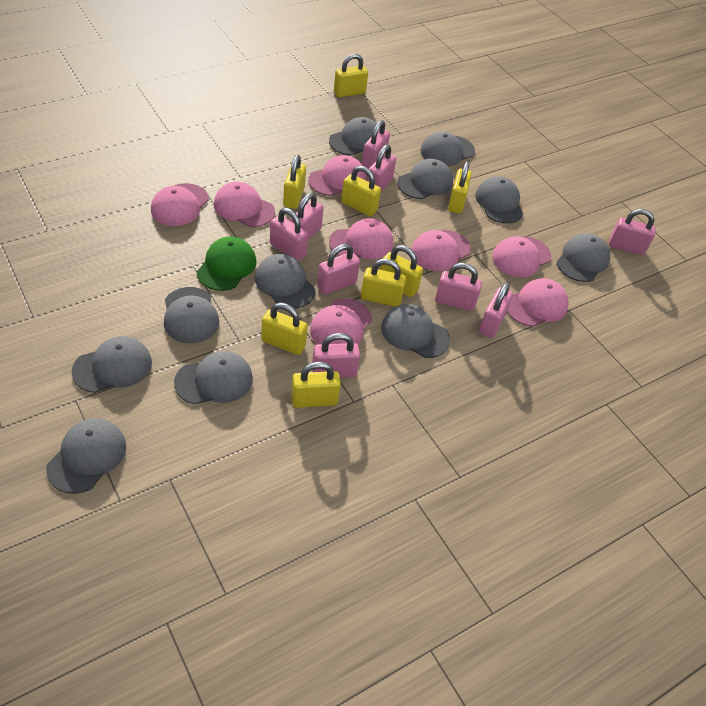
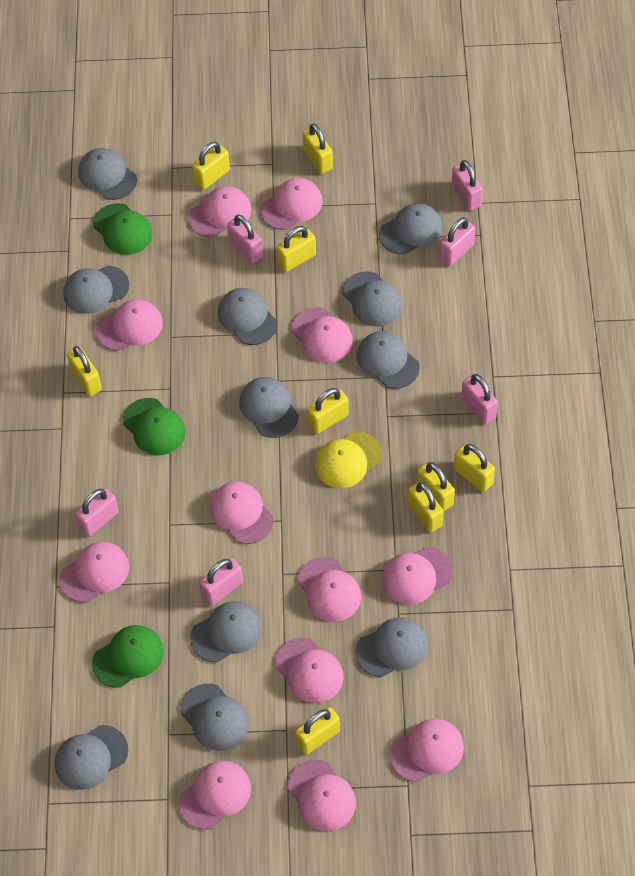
green cap: [197,236,257,291] = 1 -> [92,625,164,688] [93,203,152,255] [123,398,185,455] = 3
pink cap: [151,183,209,226] [214,182,275,227] [308,155,366,196] [310,299,372,345] [329,218,393,259] [411,230,471,271] [492,236,552,277] [507,278,569,327] = 8 -> [59,542,129,602] [96,299,163,351] [179,761,251,830] [188,186,251,237] [210,482,273,544] [261,178,323,230] [275,637,344,703] [288,760,356,831] [292,307,353,363] [298,557,361,622] [382,547,453,605] [390,719,464,782] = 12
pink padlock: [270,208,308,261] [290,193,324,240] [312,333,360,378] [317,244,360,295] [362,120,390,169] [367,145,396,191] [435,263,482,311] [479,282,513,338] [609,209,656,255] = 9 -> [75,488,119,537] [199,558,243,606] [227,214,263,263] [439,217,475,266] [452,160,482,211] [461,374,498,424] = 6
yellow cap: none = 0 -> [315,431,381,488] = 1
yellow padlock: [261,303,308,355] [283,155,306,209] [291,361,341,408] [334,54,368,98] [341,166,381,216] [361,259,406,307] [380,245,423,297] [448,161,472,214] = 8 -> [67,346,102,396] [192,142,230,190] [276,226,316,272] [295,707,340,755] [303,123,333,174] [307,388,349,434] [408,481,443,533] [417,462,455,512] [454,444,495,492] = 9

